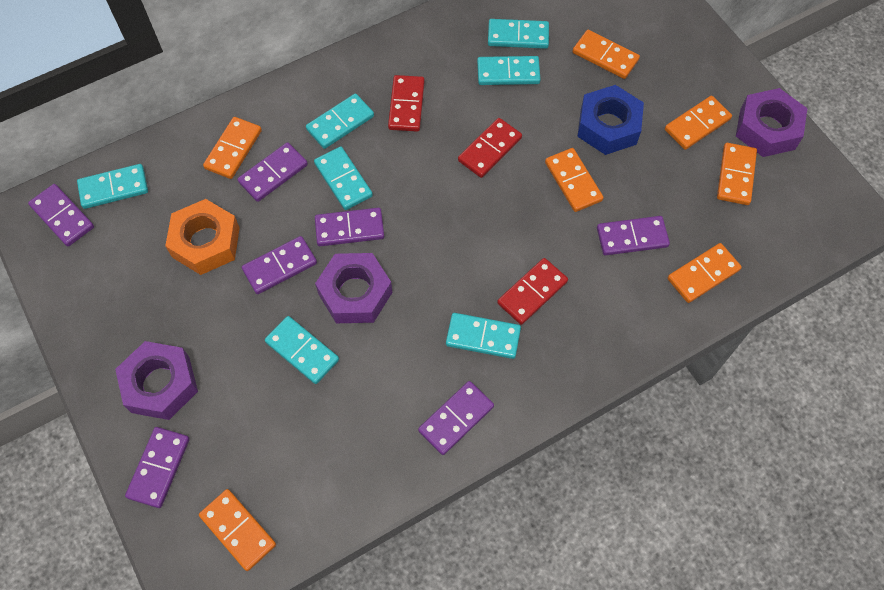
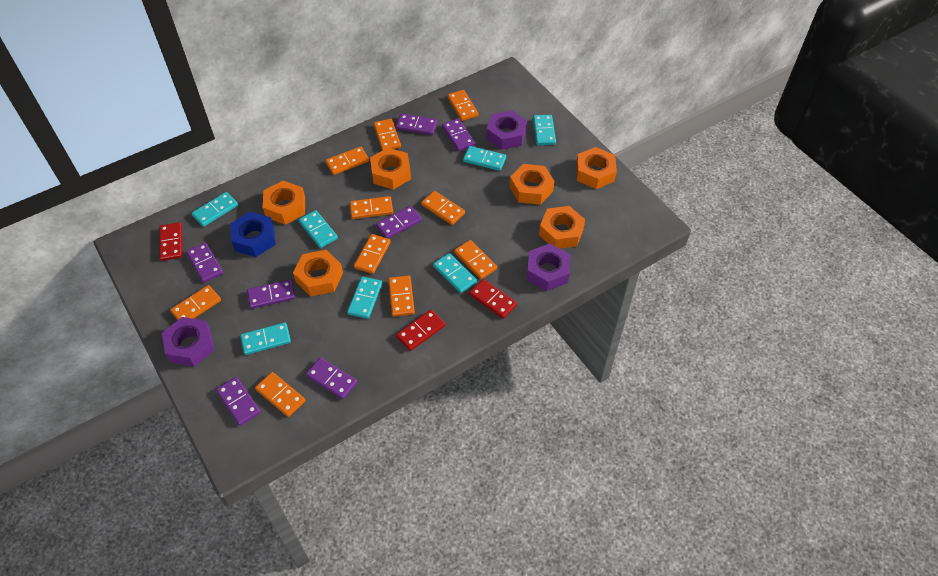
orange domino: [199,489,276,571] [203,117,262,179] [545,148,604,212] [573,30,640,79] [665,96,732,150] [668,243,742,303] [717,143,757,205] = 7 -> [170,285,221,320] [255,372,305,417] [325,147,369,175] [350,196,393,219] [354,234,391,274] [373,119,401,150] [388,275,415,317] [421,191,465,225] [447,90,478,121] [454,240,497,279] = 10
orange nut: [165,199,240,275] = 1 -> [263,181,305,225] [293,250,343,297] [370,148,411,190] [510,164,554,205] [539,206,585,249] [576,147,617,189] = 6

